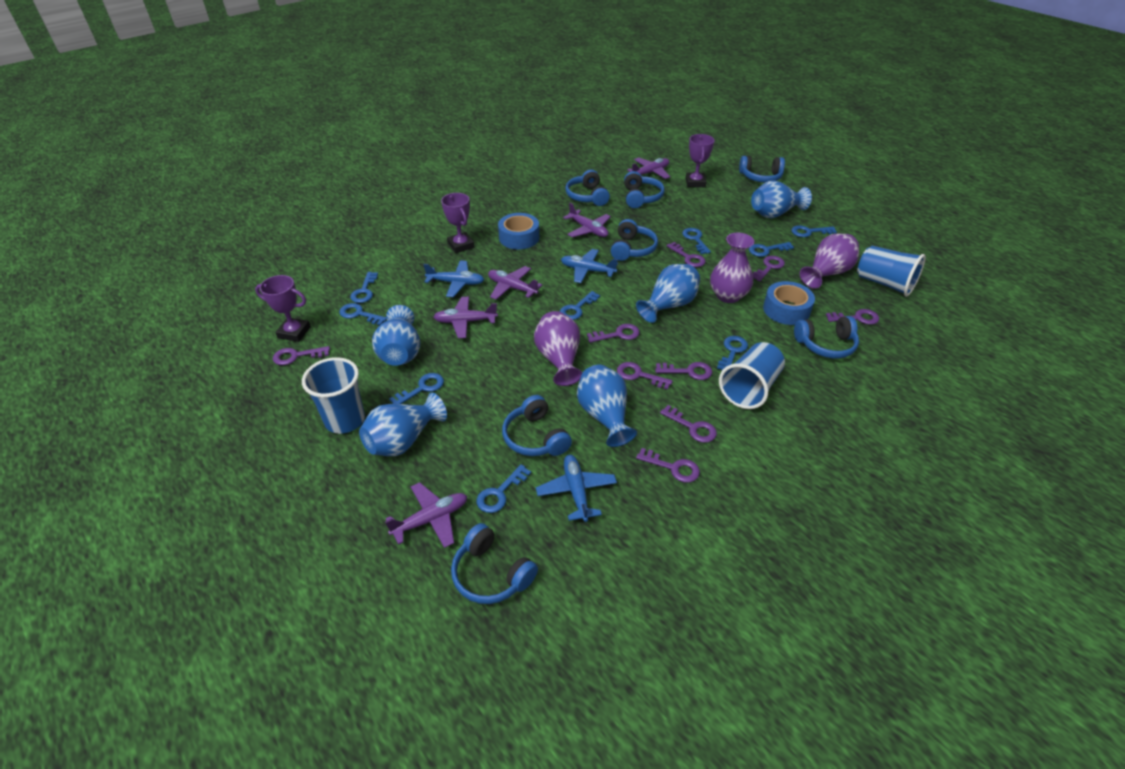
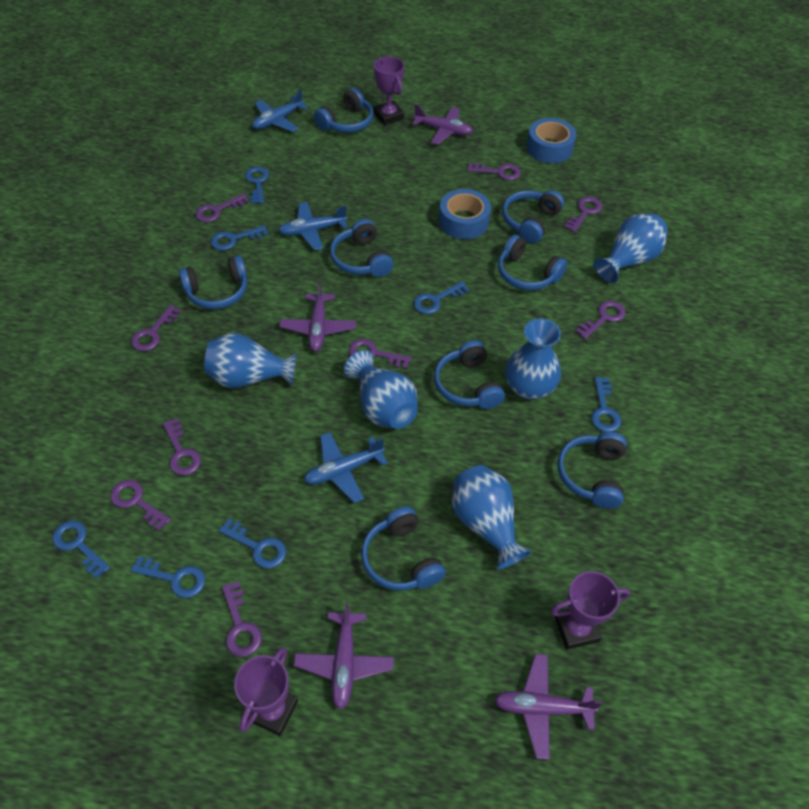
blue cup: [302,357,365,434] [719,342,785,409] [857,246,926,296] = 3 -> none = 0
blue headphones: [451,523,538,604] [502,395,572,456] [565,170,610,206] [611,219,658,261] [624,171,665,208] [739,156,785,182] [794,316,859,358] = 7 -> [179,255,247,309] [314,88,373,133] [330,219,394,277] [361,506,446,591] [434,340,505,409] [498,235,567,290] [502,190,564,243] [557,432,627,509] = 8
blue key: [339,303,387,325] [350,272,378,303] [389,373,444,404] [477,464,531,513] [560,291,600,320] [682,228,711,254] [717,336,748,370] [749,242,794,257] [791,225,837,237] = 9 -> [52,521,110,578] [131,556,205,598] [211,225,268,250] [219,519,286,568] [245,167,269,204] [414,281,469,314] [591,377,621,432] = 7
purple plane: [385,482,467,548] [434,297,498,338] [488,266,543,300] [563,203,611,237] [627,157,670,179] = 5 -> [279,281,356,351] [294,601,394,709] [412,104,473,145] [494,654,602,760] = 4
purple vase: [534,311,582,386] [710,233,754,303] [800,233,859,289] = 3 -> none = 0

